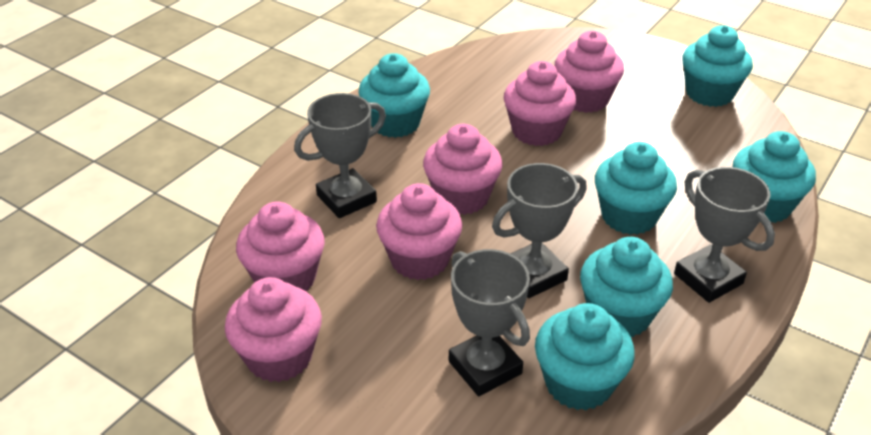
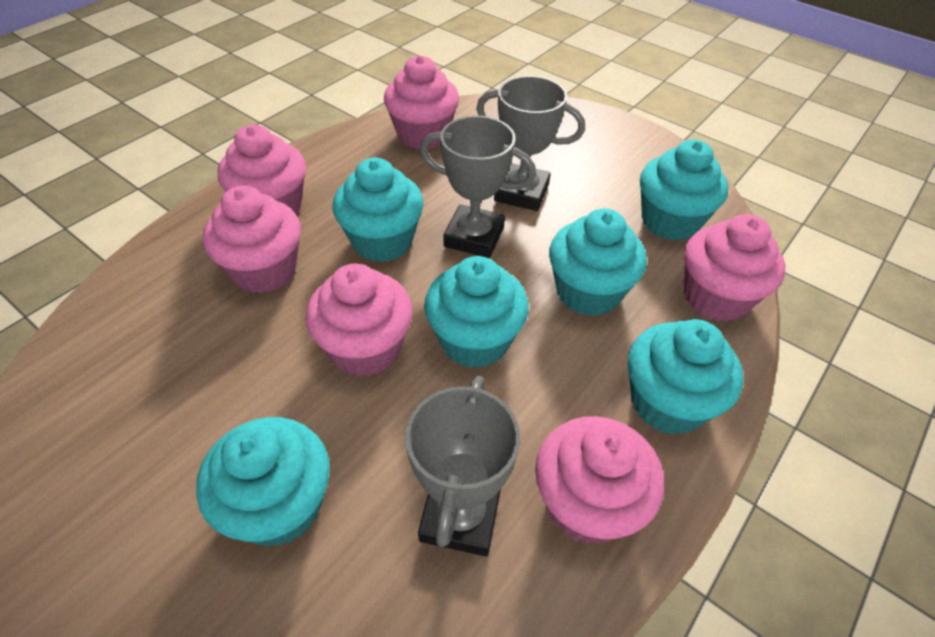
grey trophy: [294,93,386,218] [449,249,530,396] [492,163,587,298] [674,167,775,303] = 4 -> [405,376,520,556] [420,116,536,258] [476,76,585,211] = 3

